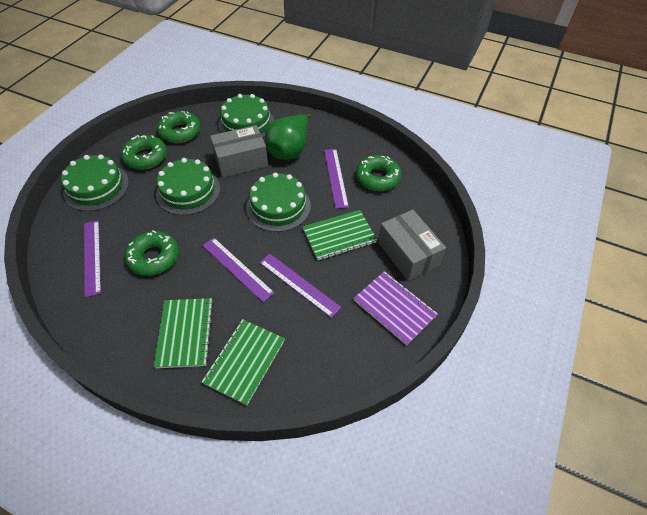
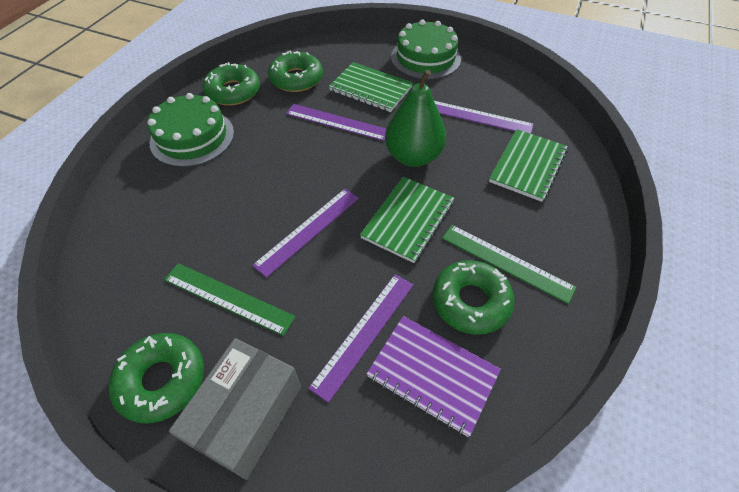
green cake: [61,154,129,211] [156,158,220,215] [218,94,274,138] [246,173,311,232] = 4 -> [148,93,234,167] [391,19,461,79] = 2
green ruler: none = 0 -> [164,263,296,336] [442,225,577,304] = 2
grey box: [210,125,268,178] [378,210,446,281] = 2 -> [169,338,301,480] = 1

